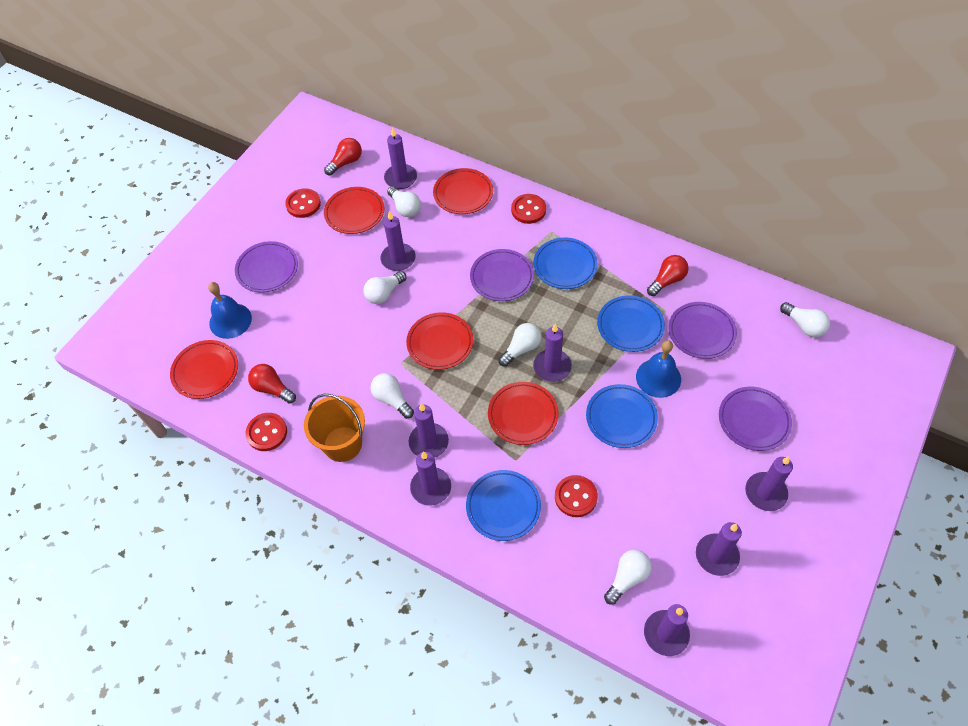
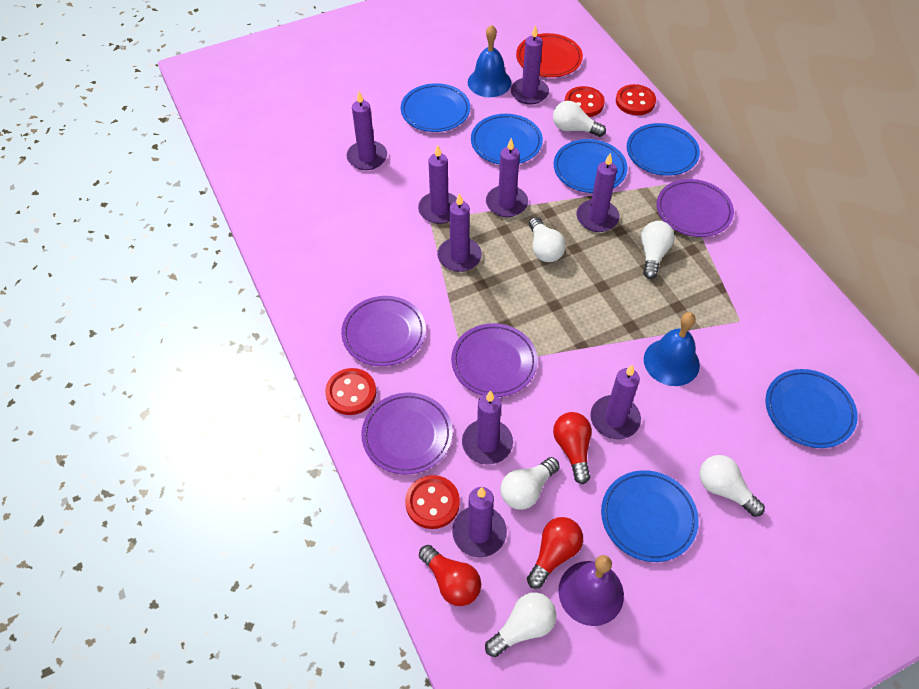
blue plate: [466,470,541,541] [533,238,598,289] [586,384,658,448] [597,295,665,352] = 4 -> [401,83,470,132] [471,114,543,164] [554,139,628,193] [601,470,699,562] [627,123,700,176] [766,369,858,448] = 6
orange bucket: [304,394,365,462] = 1 -> none = 0
purple bell: none = 0 -> [558,555,624,626] = 1
purple candle: [380,211,416,271] [384,127,417,189] [409,403,449,458] [410,451,451,505] [533,324,572,382] [644,604,690,656] [696,522,742,576] [745,457,793,511] = 8 -> [346,91,387,170] [418,145,457,224] [437,193,482,272] [452,487,507,557] [462,390,513,465] [486,138,528,217] [511,25,549,105] [576,153,619,232] [590,364,641,439] = 9
red plate: [170,340,238,399] [324,187,384,234] [406,312,473,370] [433,168,493,214] [488,382,559,445] = 5 -> [516,33,583,77] = 1

